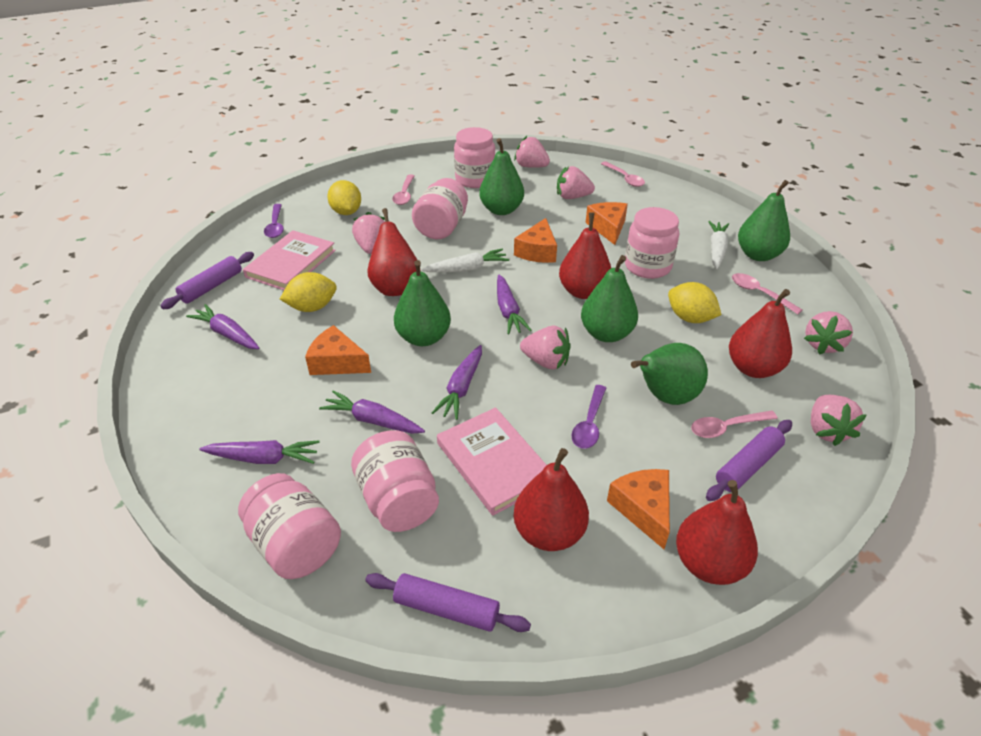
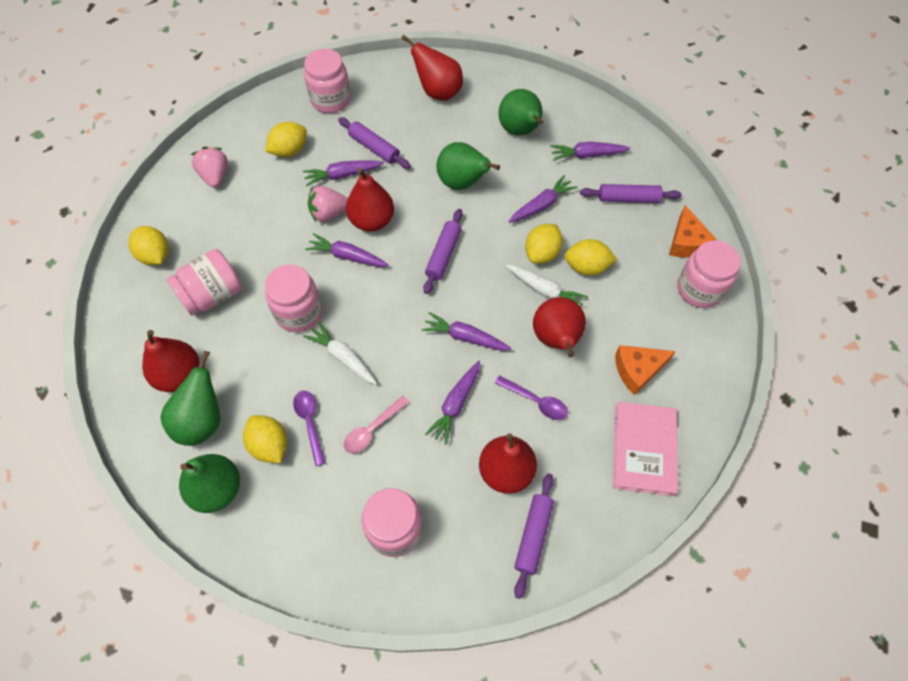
green pear: [394,260,451,346] [479,138,524,215] [581,255,638,342] [631,343,708,405] [738,180,790,261] = 5 -> [160,350,220,446] [179,454,240,513] [436,142,500,190] [498,89,543,136] = 4
orange cheese: [305,325,371,375] [514,218,557,263] [586,202,628,245] [607,469,670,549] = 4 -> [615,345,676,395] [669,205,717,258] = 2
pink book: [243,230,336,290] [437,407,547,516] = 2 -> [613,402,678,496] = 1
pink spoon: [392,175,414,205] [601,161,645,187] [691,411,778,438] [732,273,802,315] = 4 -> [344,396,409,454] = 1
pink strawberry: [352,212,385,254] [514,136,550,168] [520,326,571,370] [557,166,595,199] [804,311,853,355] [811,395,866,446] = 6 -> [191,147,228,188] [308,186,348,223] = 2
purple carrot: [186,304,260,349] [199,440,320,464] [319,390,425,434] [432,345,482,420] [497,275,531,334] = 5 -> [303,161,384,186] [305,233,389,267] [422,312,511,350] [425,361,480,445] [508,175,578,223] [550,142,630,161] = 6
purple rolling pin: [160,252,254,309] [365,573,531,632] [706,420,792,501] = 3 -> [338,117,410,169] [423,209,462,294] [514,473,554,599] [580,184,681,203] = 4
yellow lemon: [280,272,337,312] [327,180,361,215] [668,282,722,323] = 3 -> [128,226,169,265] [243,415,287,463] [265,122,307,157] [525,224,563,264] [564,239,617,276] = 5

